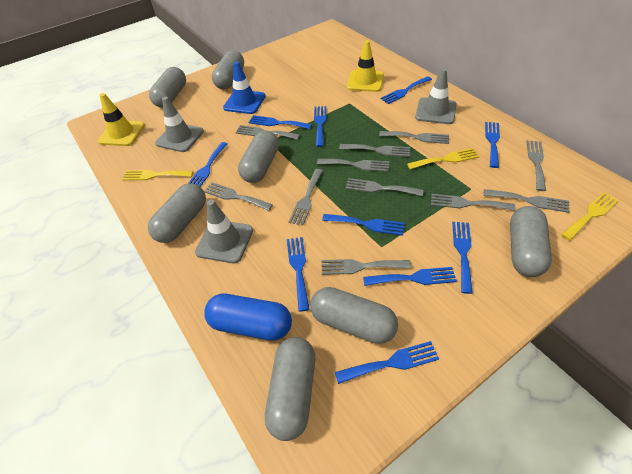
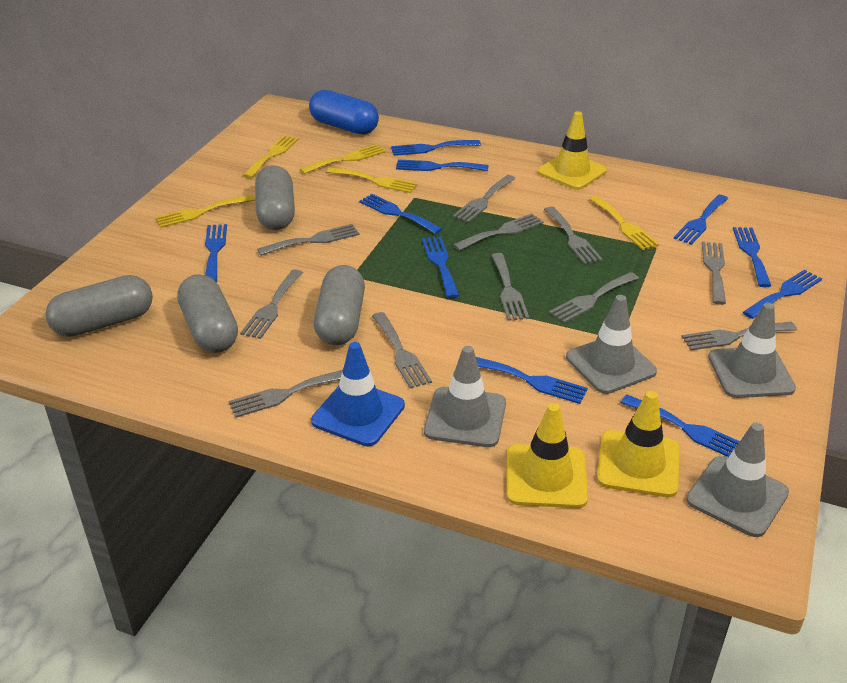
grey capsule: [148,183,206,243] [149,67,186,108] [212,50,244,89] [238,130,279,183] [265,337,315,441] [310,287,398,344] [510,206,552,277] = 7 -> [45,275,153,337] [177,274,238,353] [255,165,295,230] [314,265,365,345] = 4
grey traffic cone: [155,97,204,152] [195,200,253,263] [415,68,457,124] = 3 -> [424,346,506,447] [566,295,657,394] [686,422,789,537] [708,303,796,398] = 4
yellow fork: [122,170,193,180] [407,148,480,169] [561,192,619,240] = 3 -> [155,195,254,228] [243,135,299,178] [300,144,386,174] [327,167,418,193] [589,196,659,250] = 5
yellow traffic cone: [98,93,145,146] [347,40,384,92] = 2 -> [506,403,588,508] [538,111,607,190] [597,391,680,497] = 3

